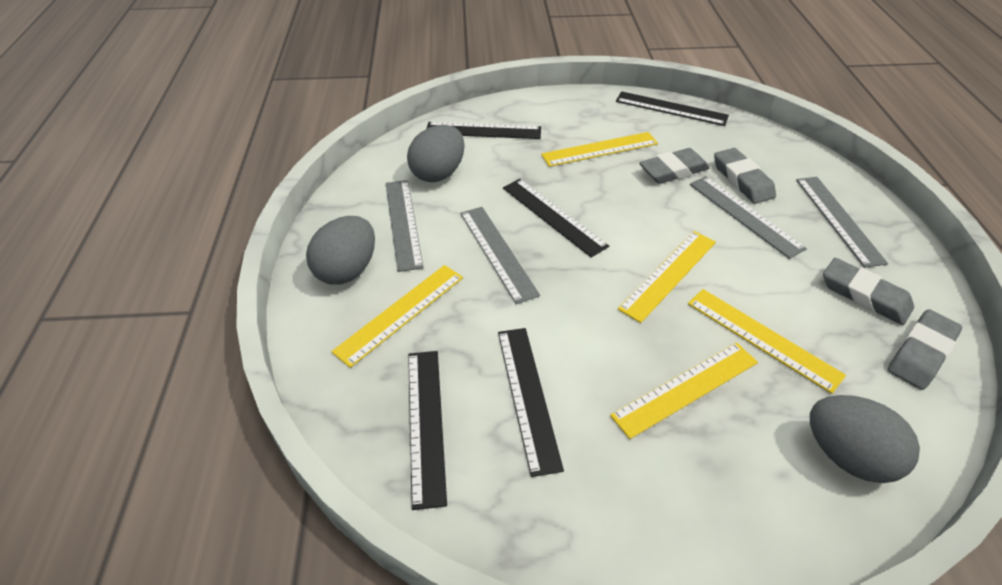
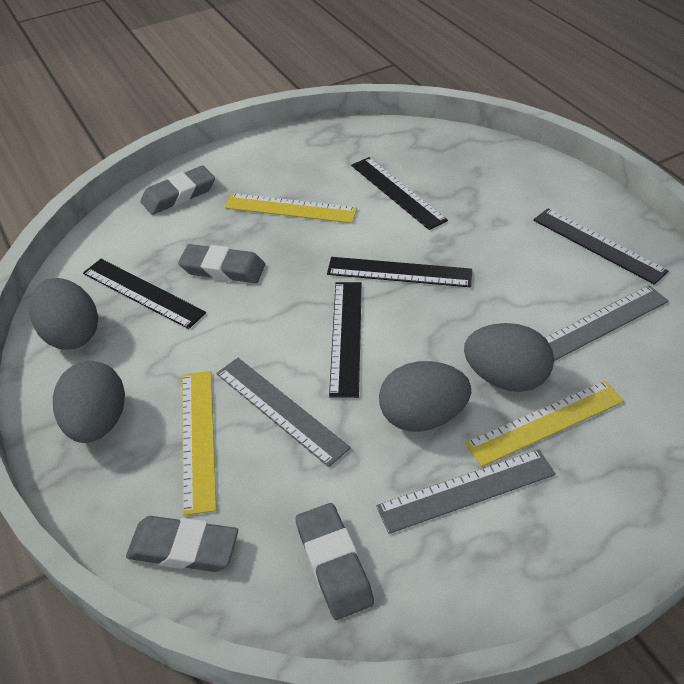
grey egg: [306,216,375,285] [407,125,465,182] [810,395,920,483] = 3 -> [30,278,98,350] [53,361,125,443] [379,361,471,432] [464,323,554,392] = 4
grey ruler: [385,180,424,272] [460,207,540,304] [690,176,807,259] [796,177,888,268] = 4 -> [216,358,351,467] [376,449,555,534] [545,285,669,361] = 3
yellow ruler: [331,265,463,368] [541,132,658,167] [610,343,758,439] [618,231,716,323] [688,289,846,394] = 5 -> [182,371,217,516] [225,193,357,223] [465,380,624,467] = 3

